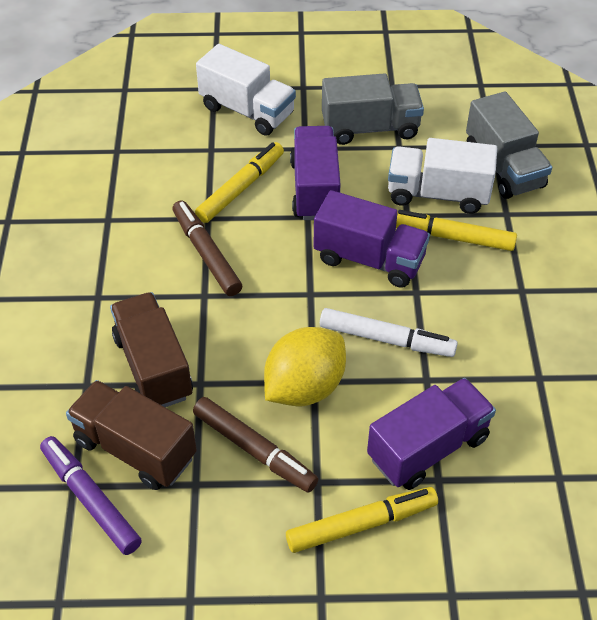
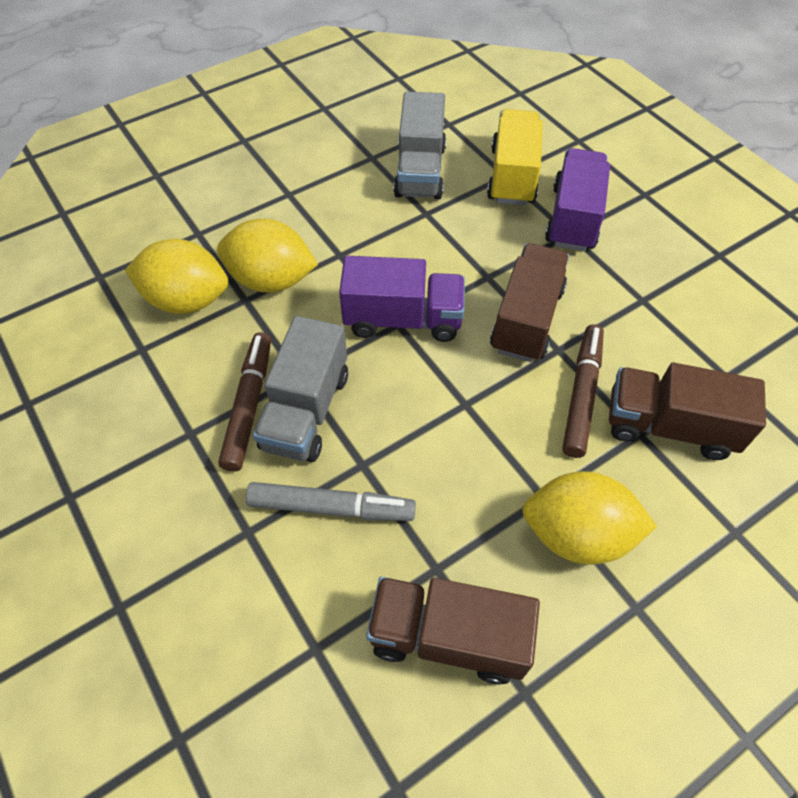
brown truck: [66,380,197,490] [110,292,193,407] = 2 -> [366,577,540,685] [490,243,569,362] [609,363,766,460] = 3
grey marker: none = 0 -> [246,482,416,521] = 1
purple marker: [40,436,142,555] = 1 -> none = 0
purple truck: [290,126,341,220] [313,190,430,288] [367,378,496,490] = 3 -> [339,256,465,342] [545,148,610,251] = 2
white marker: [320,308,458,357] = 1 -> none = 0
white truck: [196,44,296,136] [388,138,497,214] = 2 -> none = 0
yellow lemon: [264,327,346,406] = 1 -> [125,239,228,314] [217,219,318,293] [522,471,657,565] = 3
yellow marker: [195,142,284,223] [286,487,438,553] [396,210,517,251] = 3 -> none = 0
yellow truck: none = 0 -> [487,109,543,206] = 1

